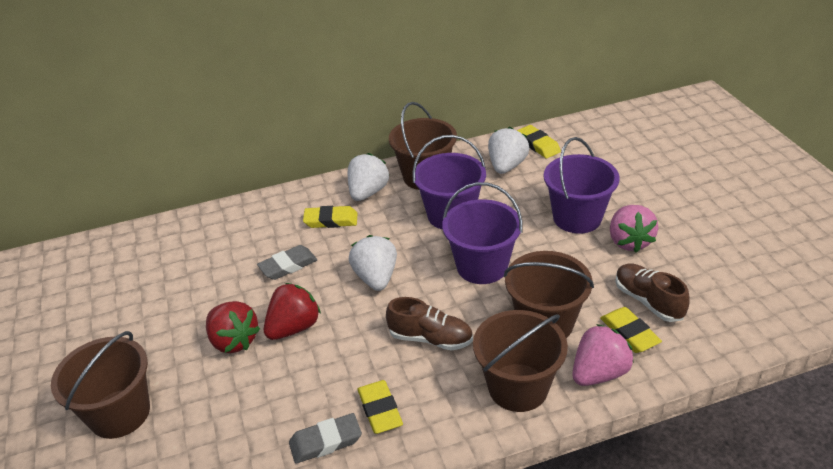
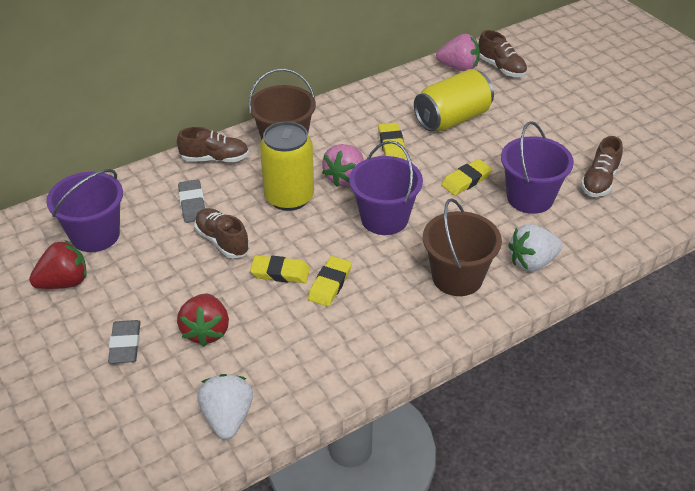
brown bucket: [51,331,150,439] [389,102,457,190] [473,310,568,412] [504,251,594,338] = 4 -> [248,68,316,140] [423,198,502,296] = 2
brown shoe: [386,297,473,351] [615,263,690,322] = 2 -> [177,127,249,162] [195,208,250,259] [478,30,527,77] [581,136,623,197] = 4
white strawberry: [348,153,390,201] [349,235,397,291] [488,127,529,174] = 3 -> [197,374,253,440] [508,224,563,272] = 2
yellow can: none = 0 -> [260,121,314,211] [414,69,494,132] = 2

